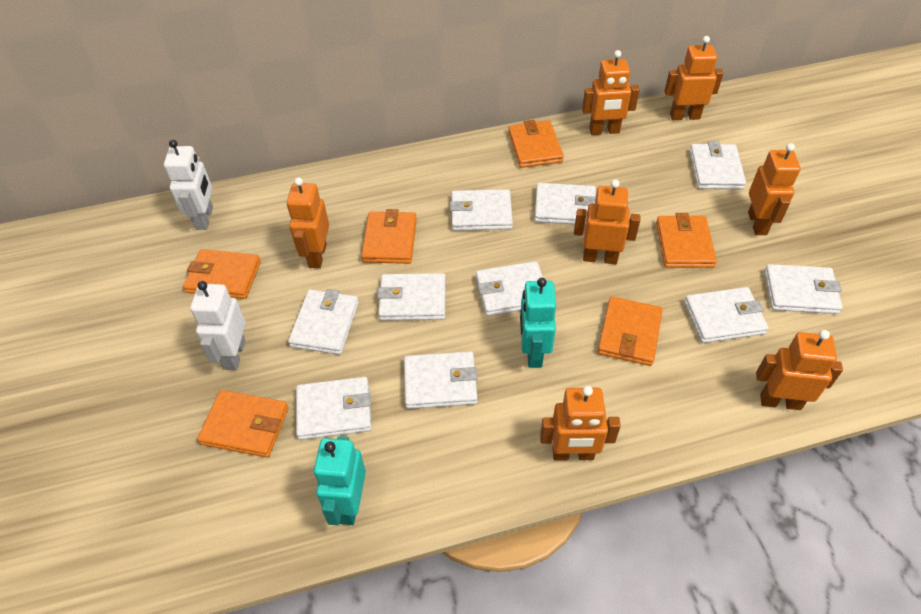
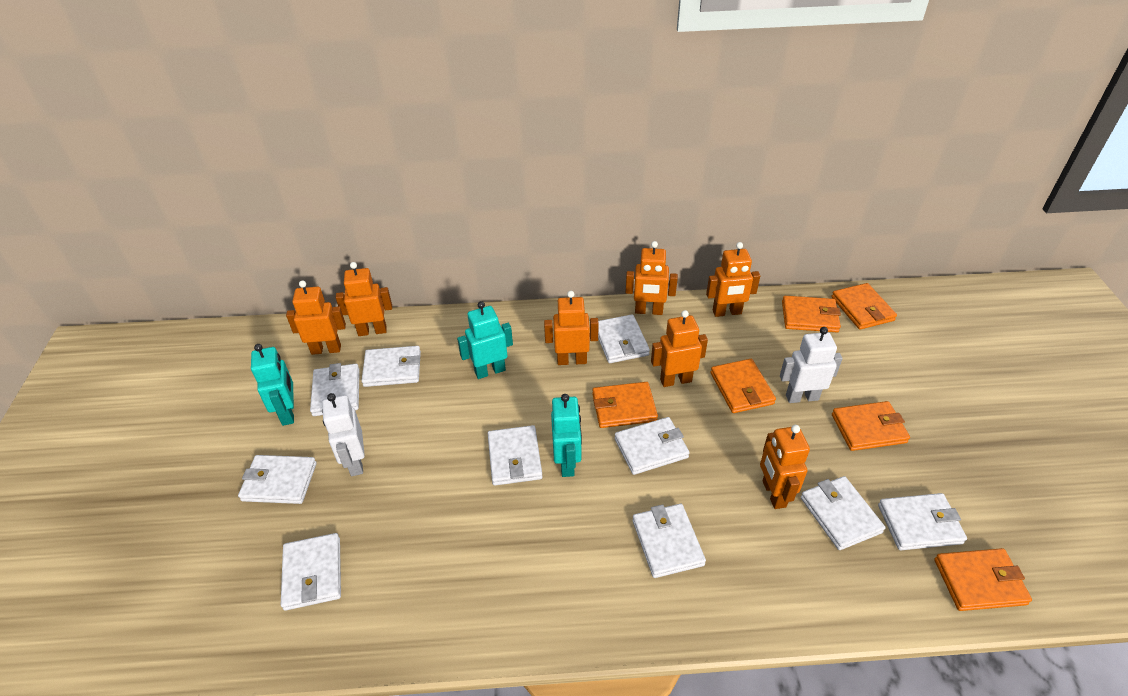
turquoise robot: [314,436,366,525] [520,278,556,368] = 2 -> [251,344,294,426] [457,301,513,379] [551,394,582,477] = 3

